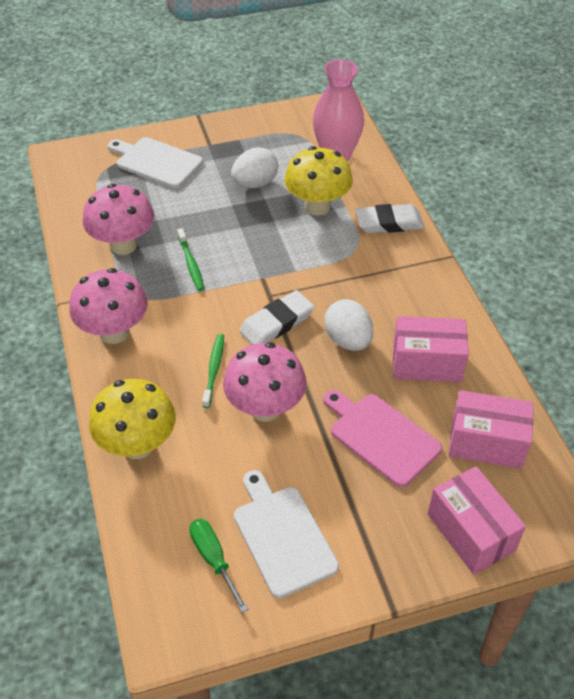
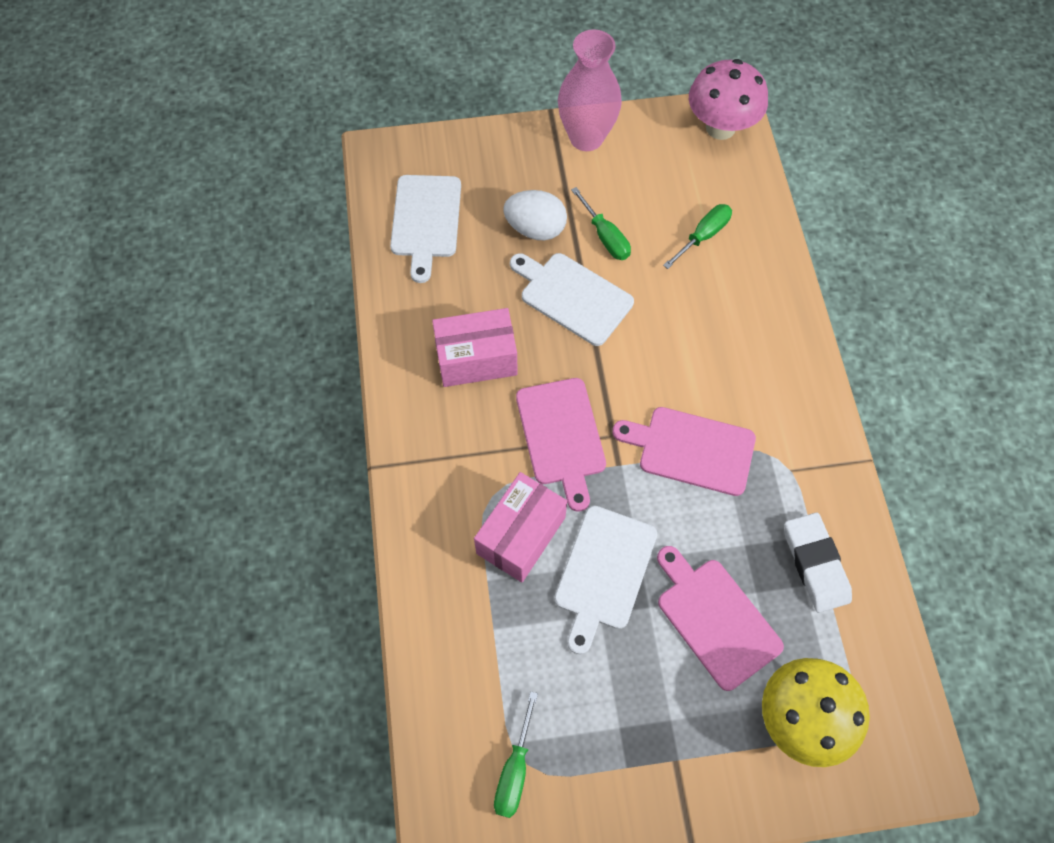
green screwdriver: [189,519,248,613] = 1 -> [494,691,538,818] [571,187,631,260] [663,204,732,269] = 3
green toothbrush: [177,228,204,291] [202,334,224,408] = 2 -> none = 0
pink box: [393,316,469,382] [428,466,526,575] [449,390,534,469] = 3 -> [432,308,518,387] [474,472,567,582] = 2
pink cutting board: [324,390,442,487] = 1 -> [516,378,606,512] [612,407,756,496] [657,546,784,691] = 3
pink mushroom: [69,268,148,344] [83,184,154,255] [223,342,307,421] = 3 -> [689,59,768,140] = 1
white cutting board: [108,137,203,188] [234,470,339,598] = 2 -> [390,175,461,283] [510,253,634,346] [554,506,657,655] = 3
white egg: [231,147,278,188] [324,299,373,351] = 2 -> [503,190,567,240] = 1
white eraser: [239,290,314,345] [355,204,424,233] = 2 -> [784,513,852,613] = 1
yellow mushroom: [89,379,176,459] [284,146,353,216] = 2 -> [762,658,870,767] = 1

